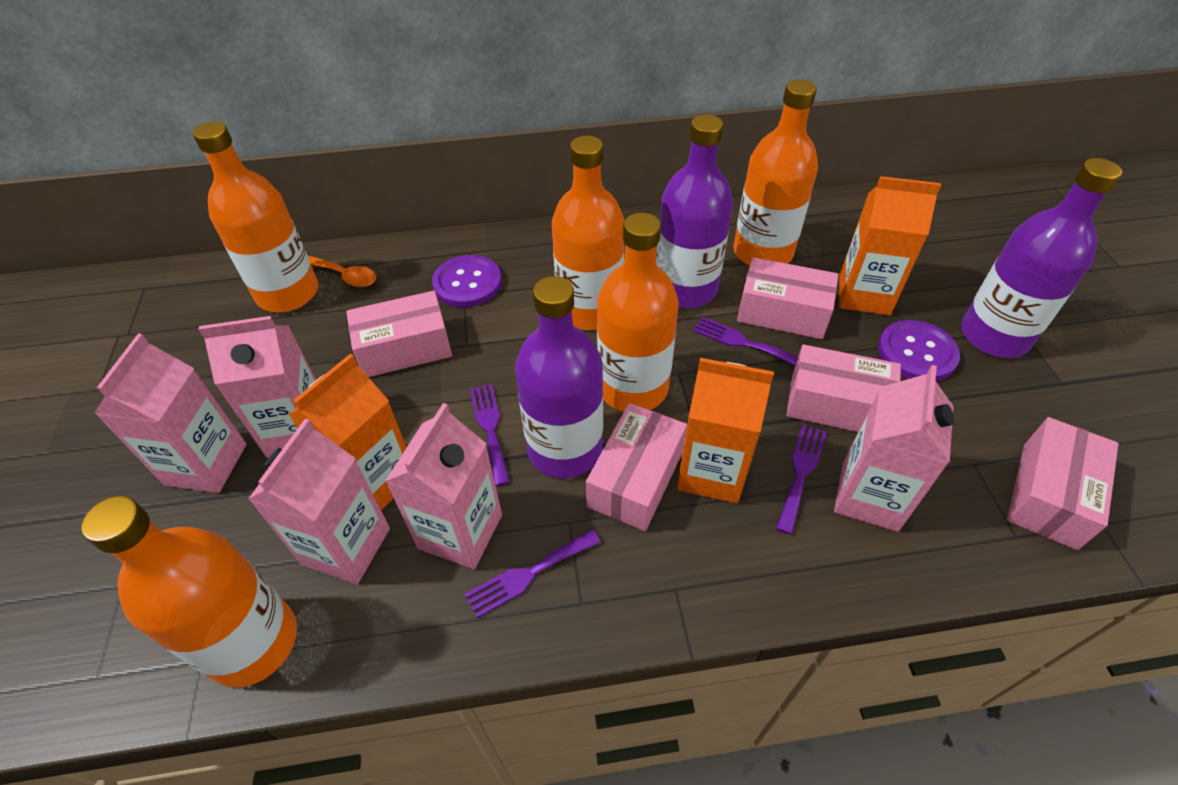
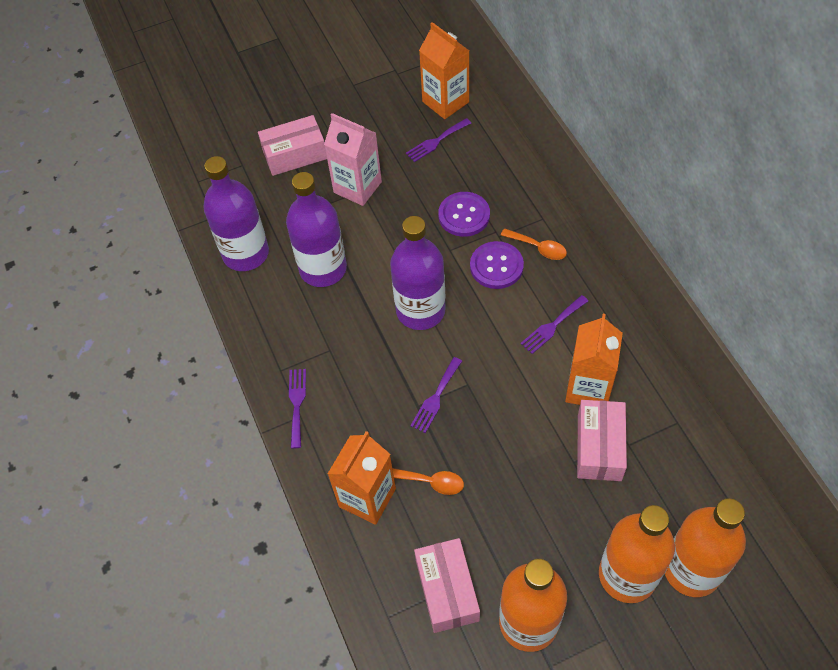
orange bottle: [81,496,297,688] [193,121,318,312] [552,136,624,330] [597,213,679,412] [733,79,818,266] = 5 -> [499,559,567,652] [599,505,675,603] [665,498,746,597] = 3
orange spoon: [308,256,376,287] = 1 -> [392,468,464,495] [501,228,567,260] = 2
pink box: [346,291,452,377] [586,403,687,531] [737,257,839,339] [786,344,901,432] [1007,417,1119,550] = 5 -> [258,115,327,176] [414,538,480,633] [577,400,627,481] = 3
pink carton: [94,334,246,493] [198,316,316,458] [248,419,390,584] [385,403,502,569] [834,365,954,532] = 5 -> [324,113,382,206] = 1

